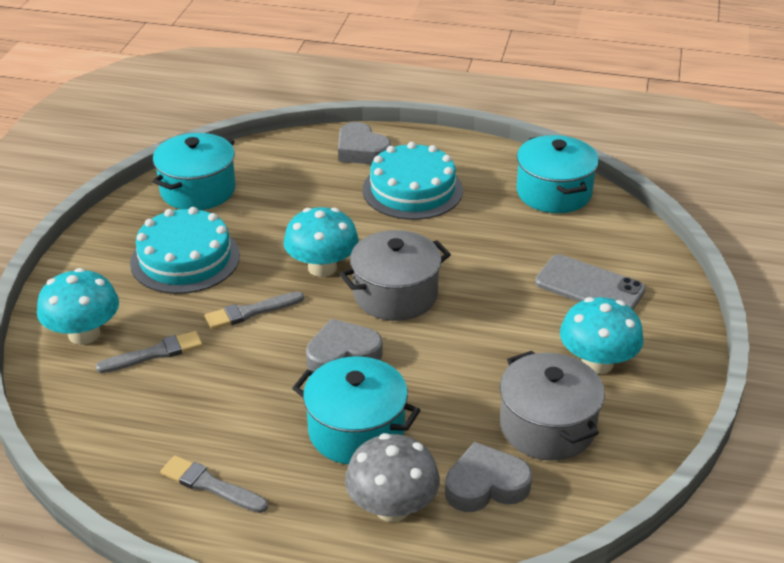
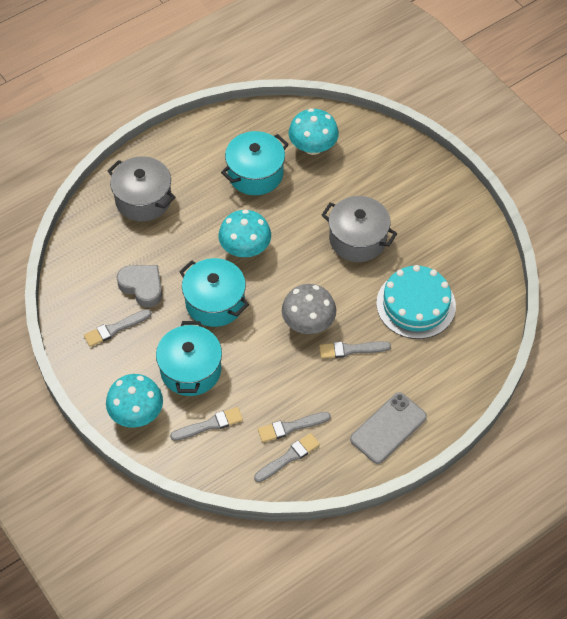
grey brush: [96,331,203,373] [160,455,268,513] [205,292,304,330] = 3 -> [84,309,151,347] [170,407,243,441] [254,433,320,482] [258,412,331,442] [319,341,391,359] = 5
grey heart: [306,319,383,371] [338,122,391,164] [445,442,532,512] = 3 -> [116,265,162,308] = 1
turquoise cake: [130,207,240,294] [363,142,463,220] = 2 -> [376,265,456,339] = 1

